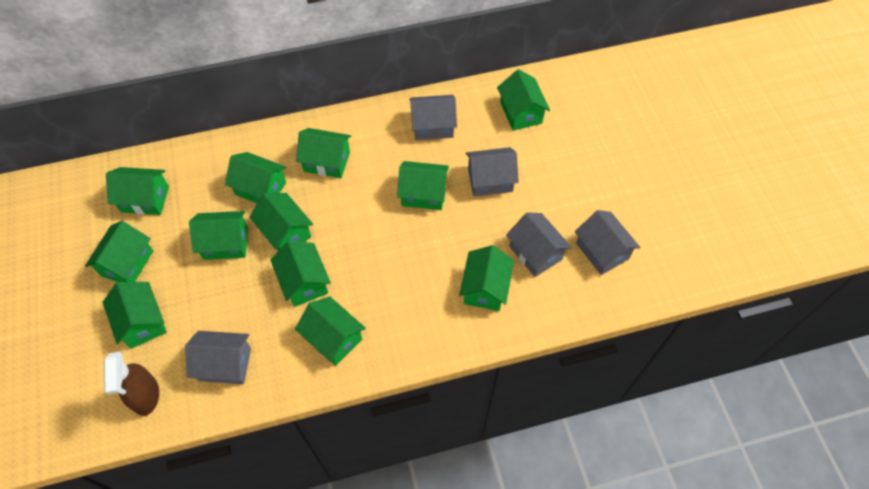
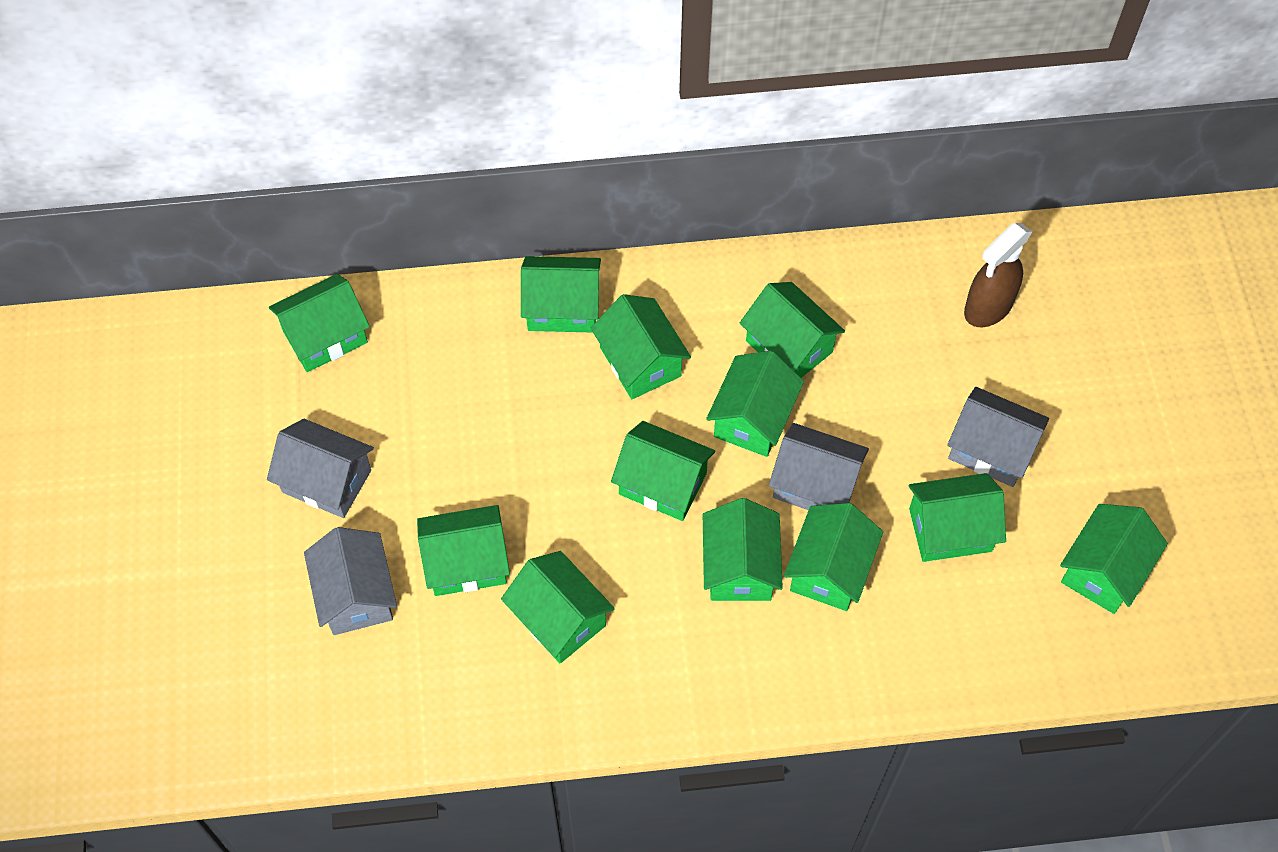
grey house: [185,331,251,384] [410,95,457,140] [466,147,519,196] [506,212,572,277] [575,210,640,275] = 5 -> [267,419,374,518] [304,527,397,635] [769,423,869,510] [947,387,1049,487] = 4

